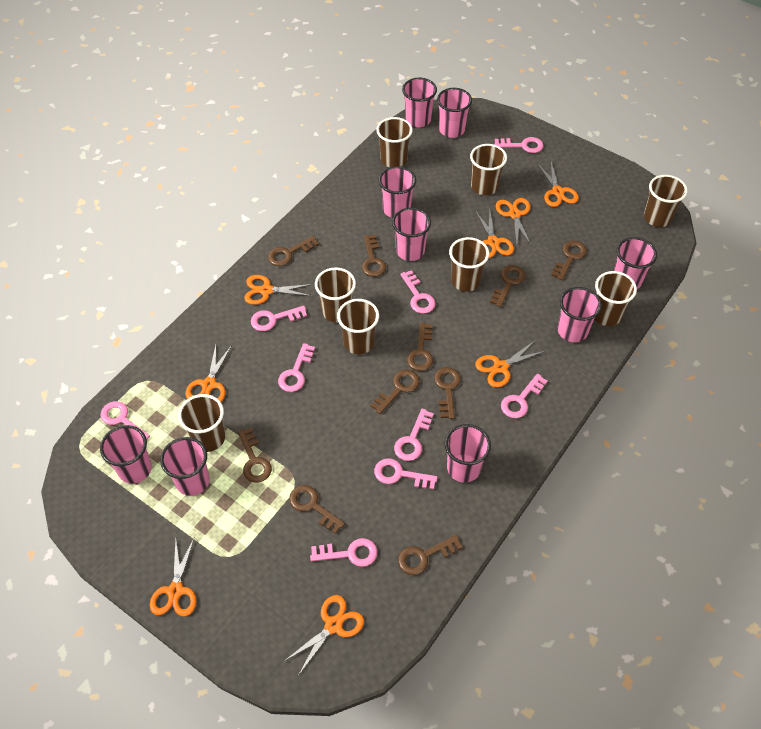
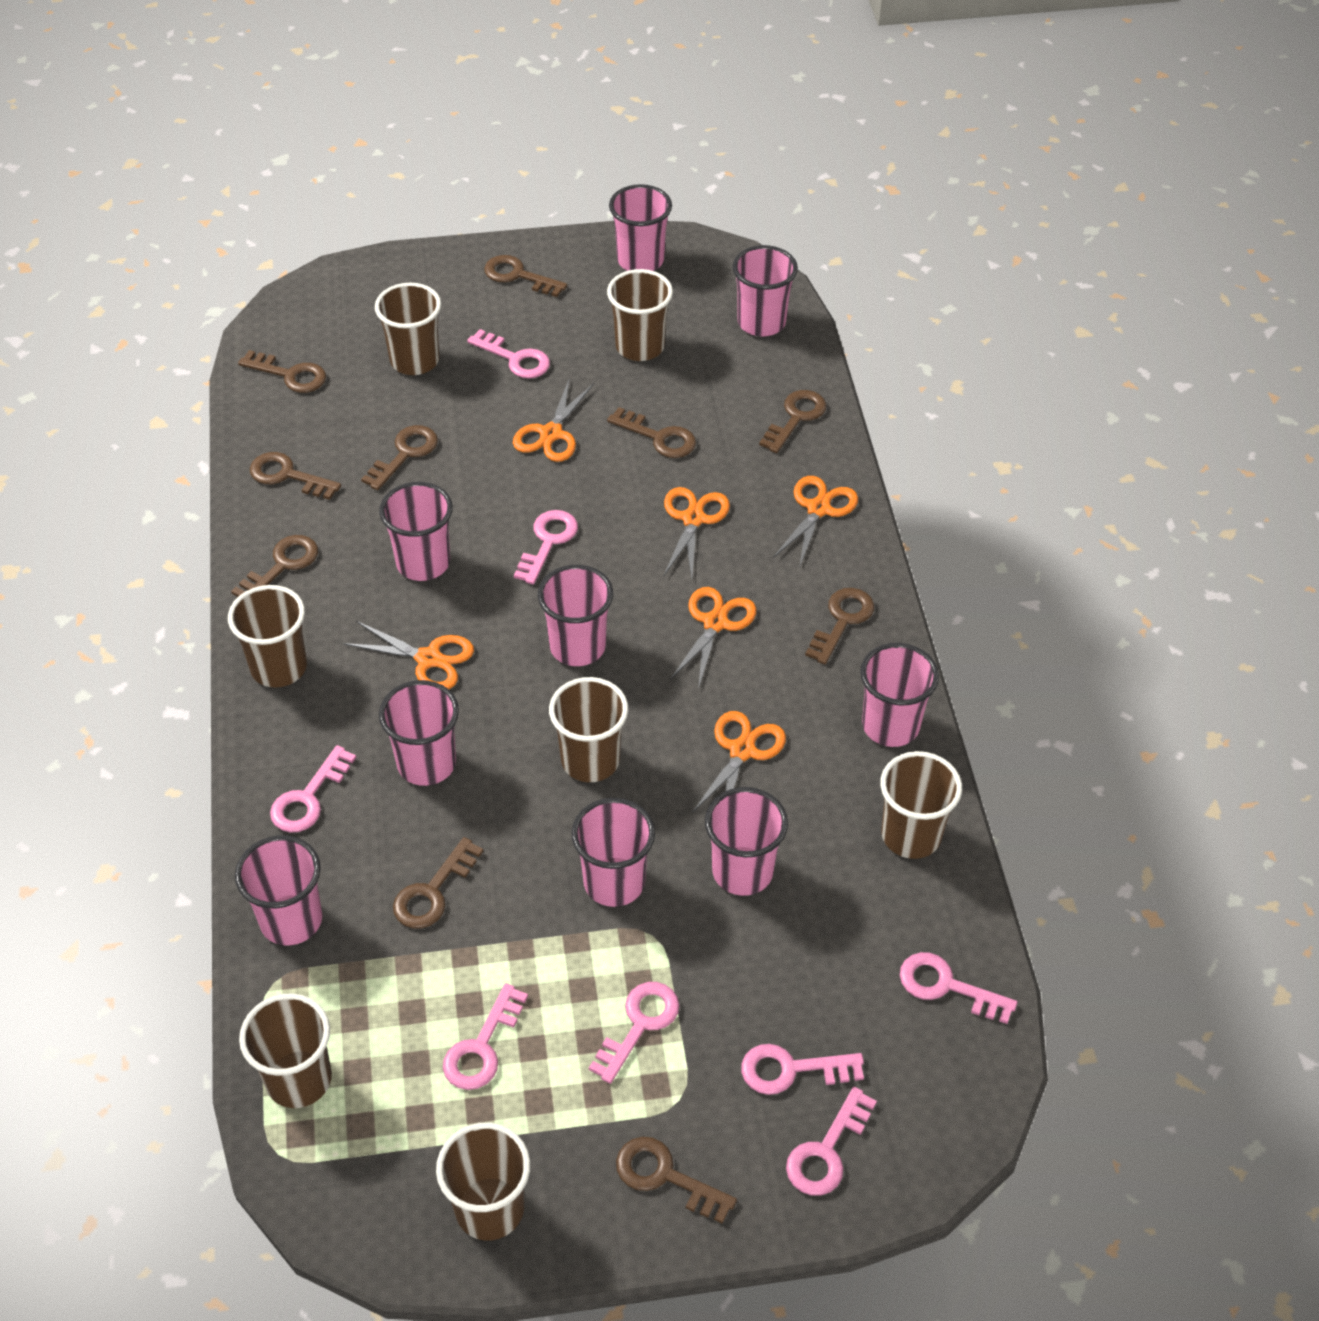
brown cup: [178,394,225,452] [315,267,356,323] [337,299,379,354] [376,117,413,167] [449,237,489,292] [470,144,507,195] [594,271,637,326] [644,175,688,227] = 8 -> [228,585,307,688] [239,993,332,1108] [375,283,441,375] [436,1123,531,1241] [549,677,628,782] [607,269,673,361] [880,751,962,859] = 7
orange scissors: [150,538,196,616] [185,345,232,402] [244,275,313,305] [284,595,364,676] [475,210,514,258] [475,341,545,388] [496,198,532,246] [537,162,579,207] = 8 -> [343,621,474,689] [513,380,594,462] [664,487,730,579] [670,587,756,690] [692,711,786,813] [773,476,858,568] = 6
pink key: [101,401,150,439] [251,306,307,331] [278,343,315,392] [310,538,377,567] [374,458,438,489] [394,409,434,461] [400,270,436,314] [494,137,544,153] [501,374,548,418] = 9 -> [270,745,356,833] [443,983,528,1090] [467,329,550,379] [514,510,578,584] [589,982,679,1084] [741,1044,864,1095] [786,1087,877,1195] [900,952,1018,1024] = 8

